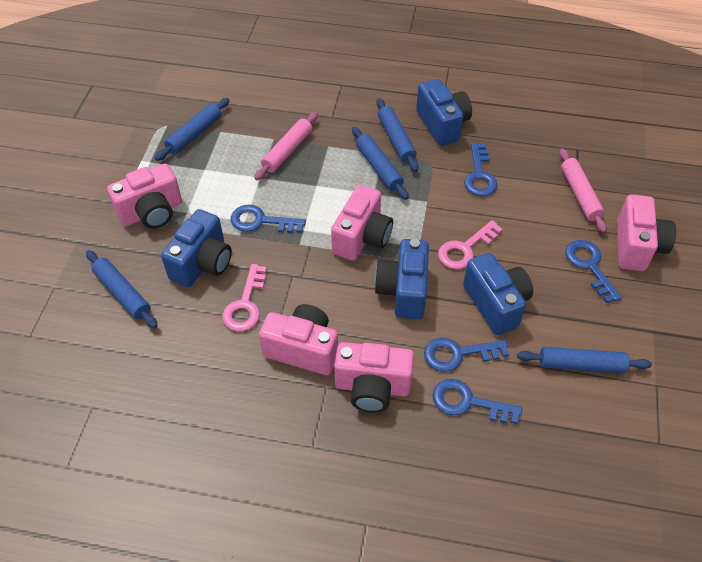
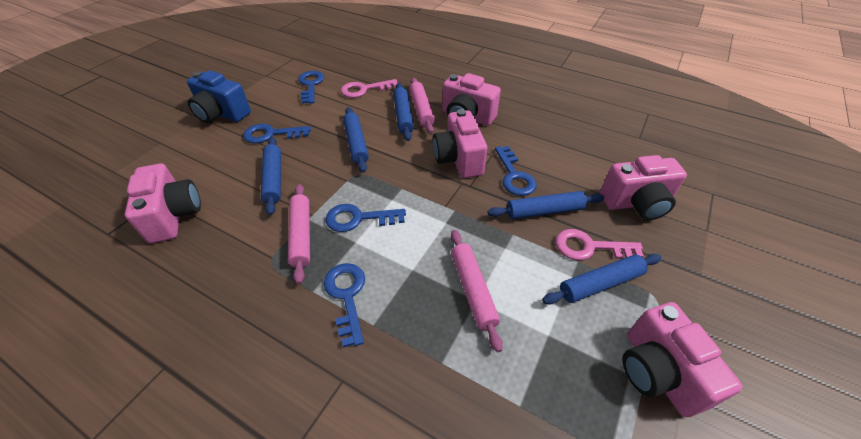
blue camera: [161,209,232,287] [374,239,429,319] [416,79,472,146] [463,253,533,335] = 4 -> [187,70,251,123] = 1
pink rolling pin: [254,112,318,180] [559,148,607,233] = 2 -> [288,184,310,284] [409,78,435,134] [451,230,503,352] = 3

